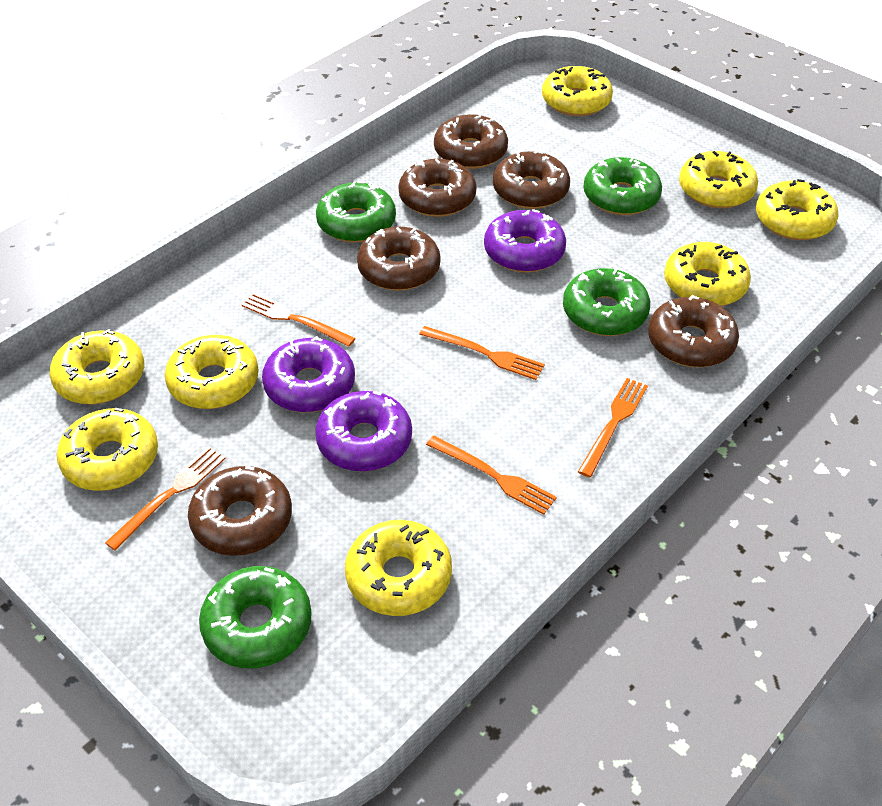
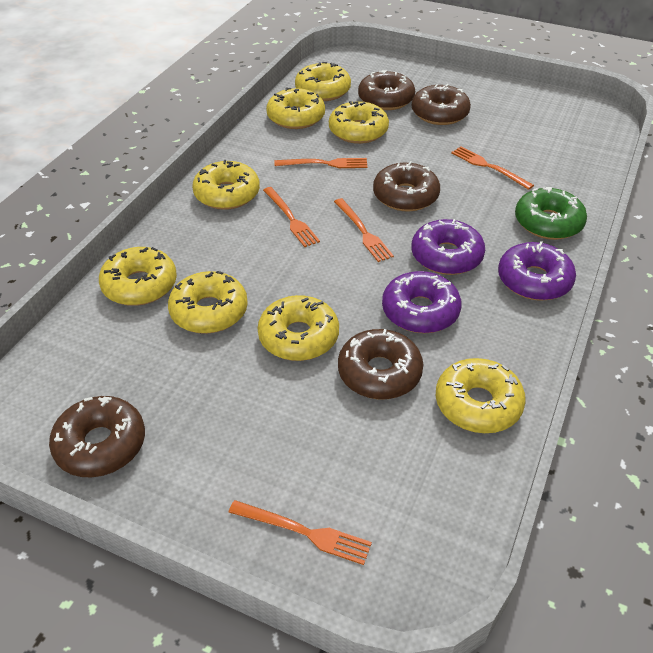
brown donut: [188,466,292,556] [357,227,441,291] [398,159,477,217] [434,114,508,169] [493,150,570,209] [648,295,739,367] = 6 -> [49,396,145,477] [338,329,423,400] [358,70,415,110] [373,161,440,212] [412,84,471,125] = 5
green donut: [199,566,312,668] [316,181,396,243] [563,268,650,336] [583,157,662,215] = 4 -> [515,187,587,240] = 1

